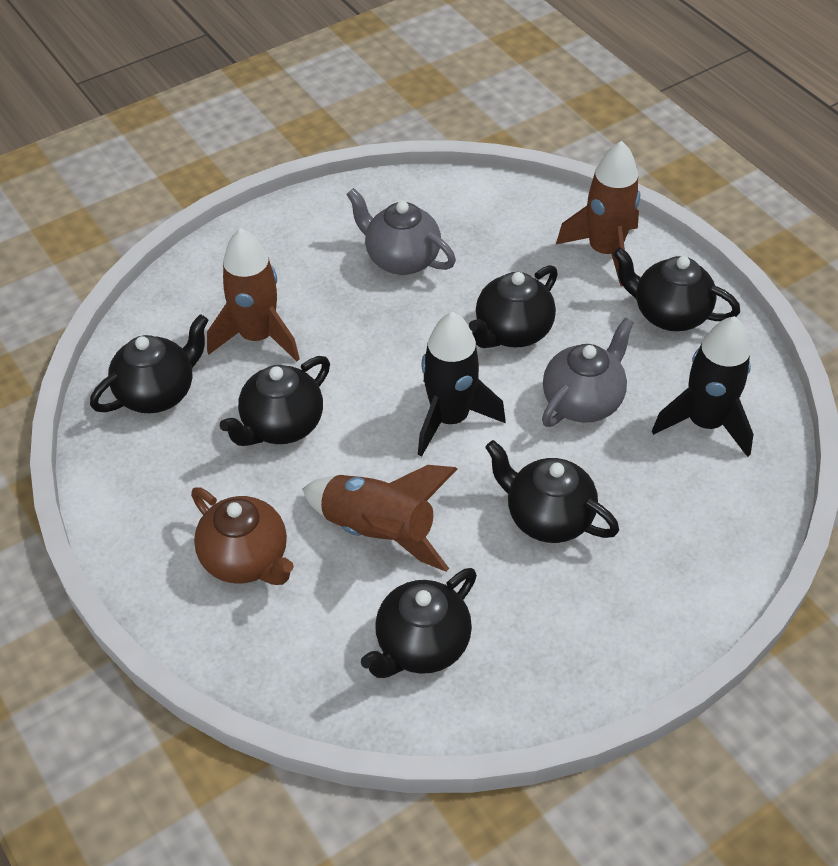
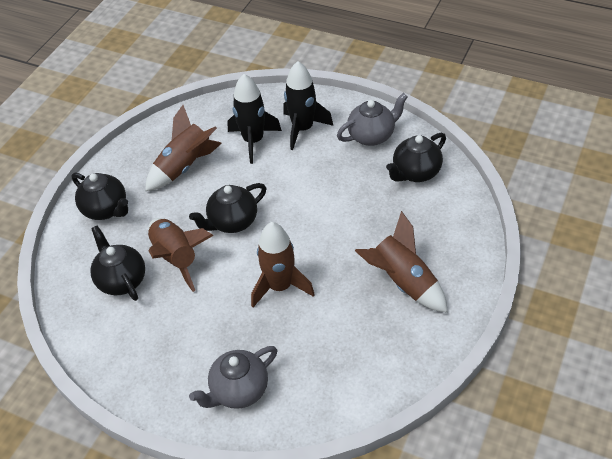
black teapot: [90,315,209,413] [220,356,330,446] [361,568,477,678] [469,265,558,348] [485,440,619,543] [613,247,740,331] = 6 -> [71,173,128,220] [90,226,145,301] [189,183,266,233] [386,133,446,182] = 4
brown rocket: [207,228,300,361] [302,465,457,572] [556,141,640,286] = 3 -> [145,105,222,191] [148,218,213,292] [251,222,315,307] [355,211,448,313] = 4
brown teapot: [191,487,294,585] = 1 -> none = 0

